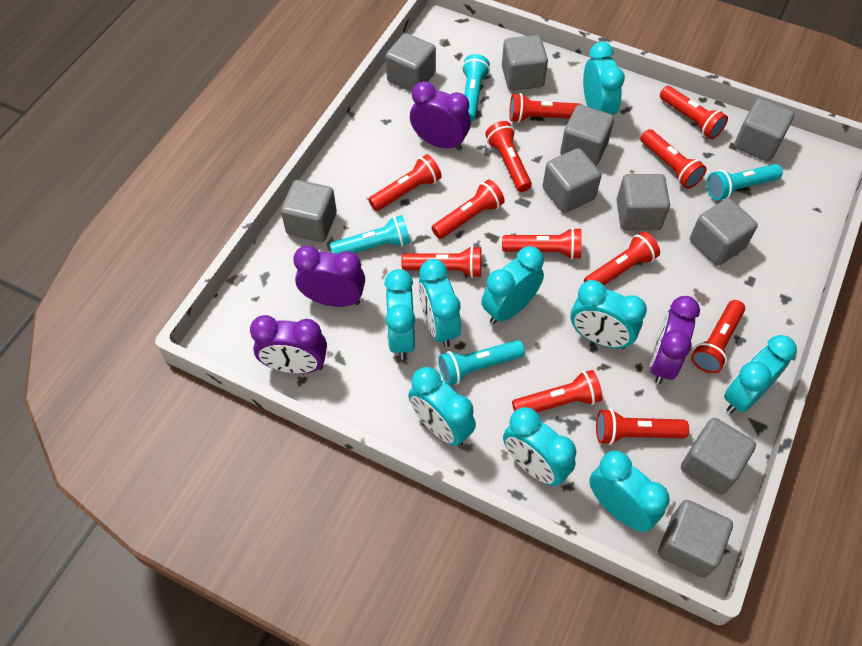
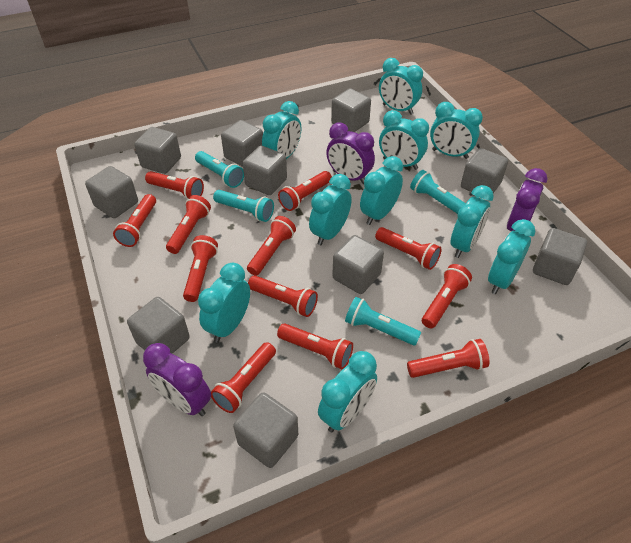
purple clock: [250,315,327,374] [293,246,365,307] [410,81,471,151] [650,296,700,384] = 4 -> [143,343,211,416] [326,122,375,184] [507,168,548,231] = 3
turquoise clock: [384,269,415,360] [408,367,476,446] [418,259,461,347] [481,246,544,324] [503,407,576,486] [570,280,647,349] [583,42,625,115] [589,451,670,532] [724,335,797,414] = 9 -> [198,263,250,343] [262,101,301,159] [309,174,352,245] [318,351,377,432] [360,156,403,225] [379,58,423,115] [379,110,429,170] [430,102,483,159] [451,185,494,258] [488,219,535,294] = 10

